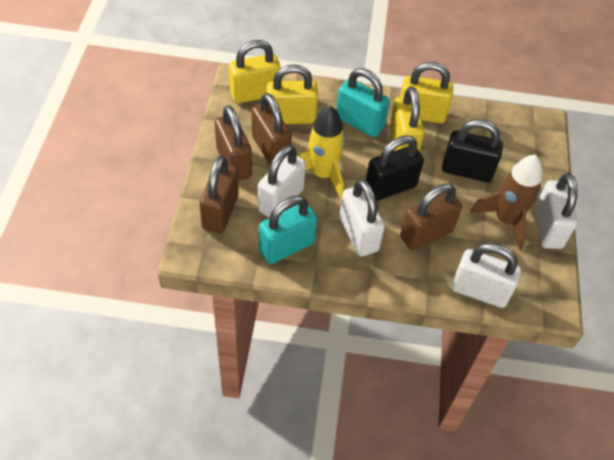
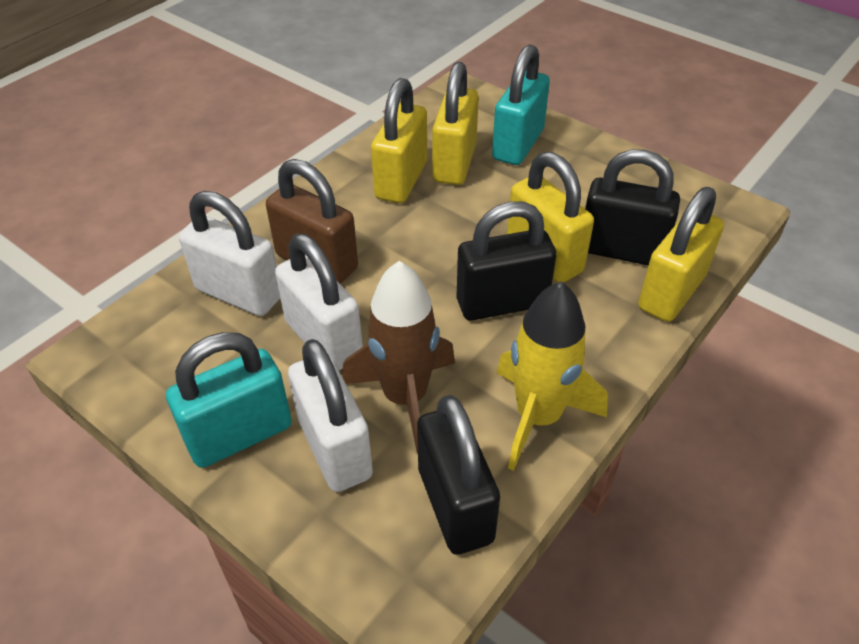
black padlock: [366,135,424,201] [442,119,503,182] = 2 -> [417,395,500,555] [456,202,557,321] [585,149,680,266] = 3
brown padlock: [199,156,239,233] [215,105,252,181] [251,93,292,165] [400,183,462,250] = 4 -> [266,159,358,284] = 1
white padlock: [258,145,306,218] [339,179,385,256] [452,243,521,308] [535,173,578,249] = 4 -> [179,191,280,316] [275,234,363,371] [288,339,373,492] = 3

